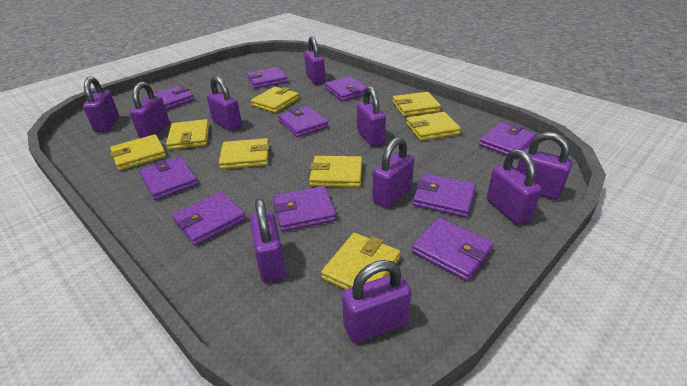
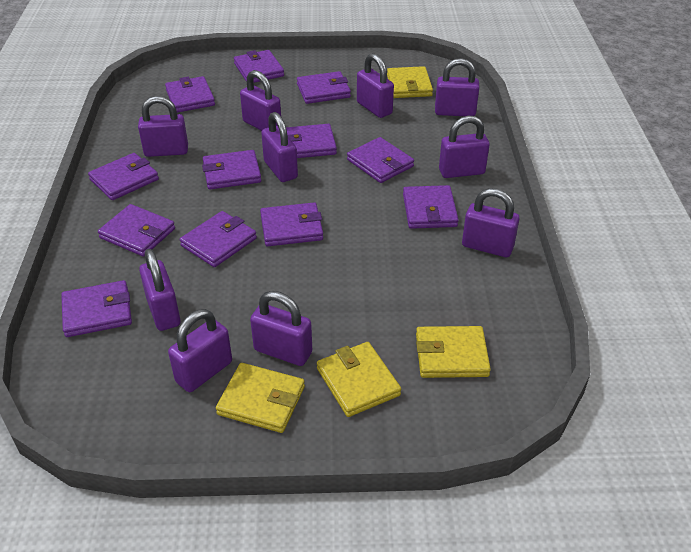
purple wallet: [140,157,198,200] [145,86,194,110] [172,192,246,246] [247,67,288,89] [273,186,337,232] [278,106,328,137] [325,76,366,101] [412,173,476,218] [412,218,494,281] [479,122,536,158] = 10 -> [61,280,132,337] [88,153,159,200] [98,204,175,257] [165,76,215,113] [180,211,257,267] [202,150,261,189] [234,50,284,83] [260,202,323,246] [286,124,337,158] [297,71,351,104] [347,137,414,183] [403,185,459,229] = 12
yellow wallet: [110,134,166,171] [166,119,209,150] [219,138,269,169] [250,87,299,113] [309,156,362,187] [321,233,401,290] [393,92,441,116] [406,112,461,141] = 8 -> [216,363,305,433] [317,342,401,417] [387,66,433,98] [416,326,491,378] = 4

